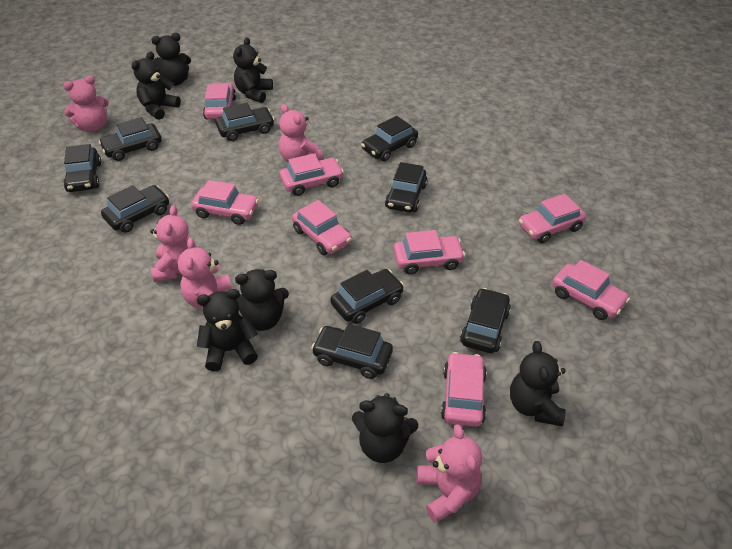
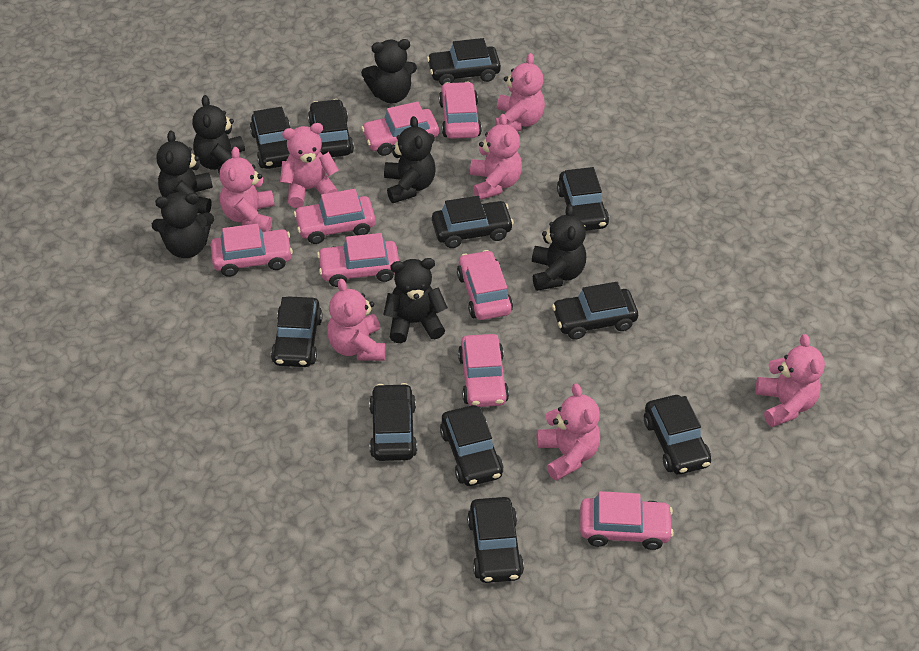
black car: [63,144,101,192] [99,117,162,161] [101,185,169,233] [215,103,275,141] [311,324,393,379] [330,269,404,324] [361,116,418,161] [385,162,427,213] [460,288,511,353] = 9 -> [250,107,290,169] [271,296,323,367] [308,99,354,157] [369,383,417,461] [427,38,501,86] [432,196,514,248] [440,405,504,486] [467,497,524,583] [552,282,638,340] [557,167,609,231] [644,395,711,475] = 11
pink teddy bear: [63,75,109,132] [150,205,196,282] [178,238,232,308] [279,104,324,162] [417,424,482,523] = 5 -> [219,147,275,232] [280,123,339,208] [327,279,385,361] [470,114,522,200] [495,53,545,131] [537,383,600,481] [756,334,825,427] = 7

